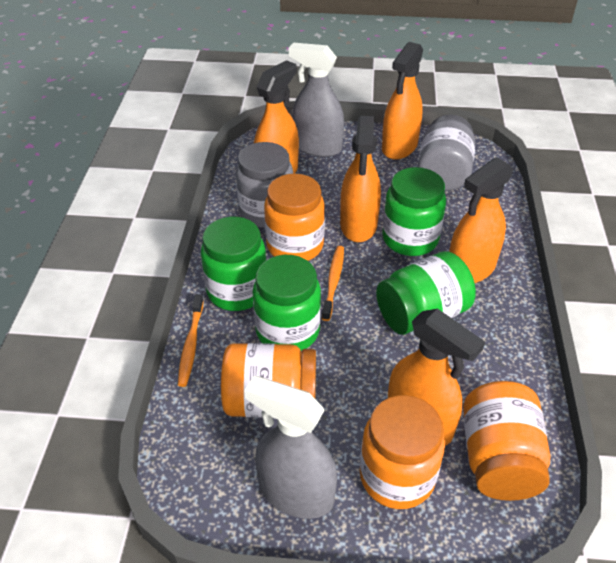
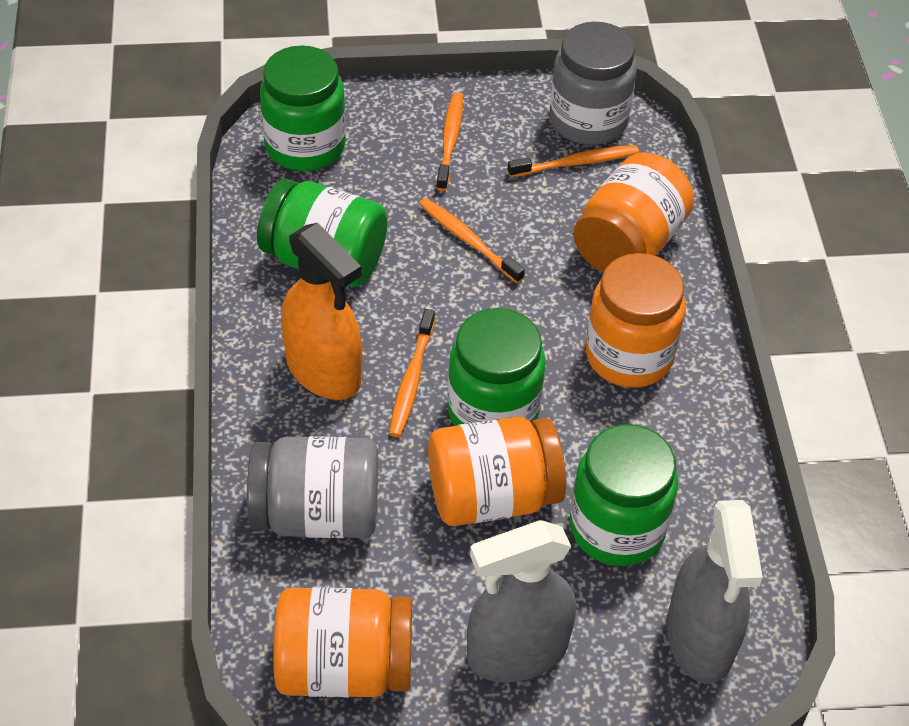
orange spray bottle: [254,60,299,174] [340,116,381,242] [382,42,423,159] [388,309,485,446] [449,157,514,283] = 5 -> [281,223,362,400] = 1
orange toothbrush: [178,294,204,387] [322,246,344,321] = 2 -> [389,309,435,437] [419,198,525,283] [436,92,463,191] [507,145,639,177] = 4

